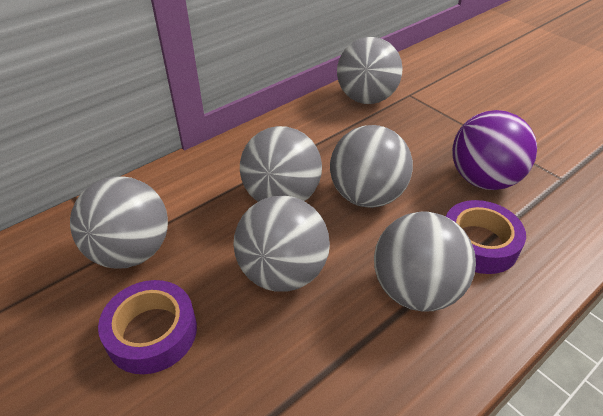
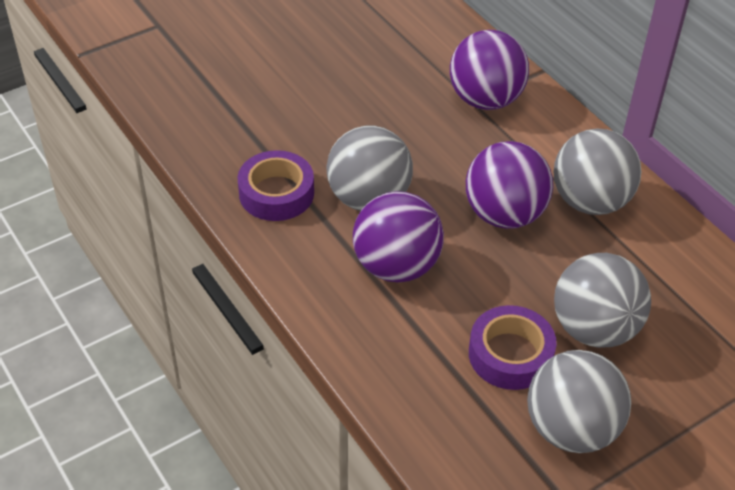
grey ball: [70,176,168,269] [233,195,330,291] [240,126,322,202] [330,125,413,208] [337,37,403,104] [374,212,476,311] = 6 -> [326,126,413,211] [527,350,631,453] [554,128,641,215] [554,253,651,348] = 4
purple ball: [452,110,537,190] = 1 -> [353,191,444,282] [450,30,529,110] [466,141,553,229] = 3

